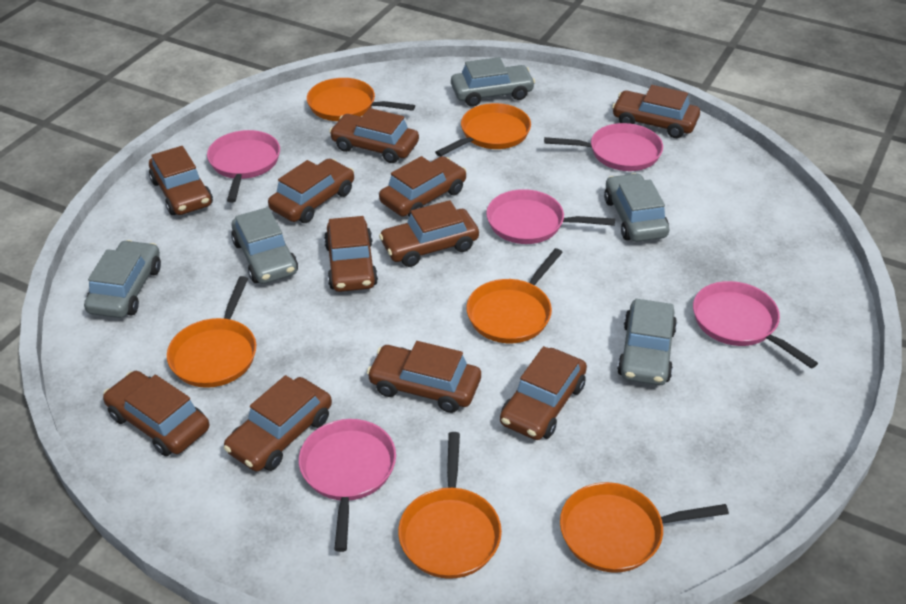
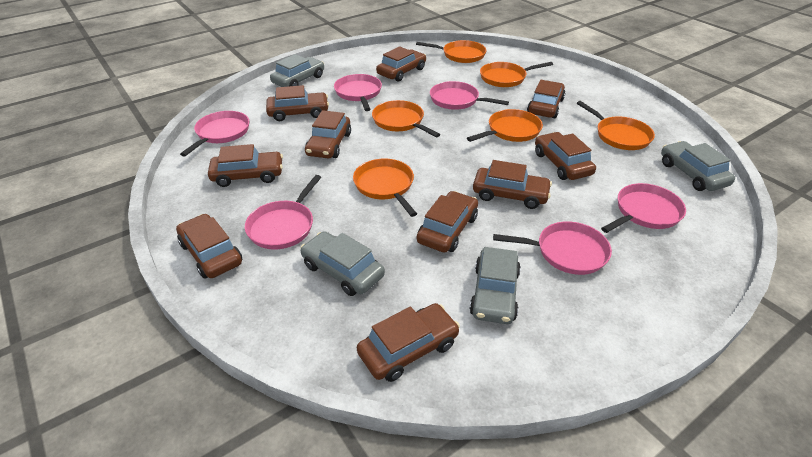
brown car: [103,371,209,456] [149,146,213,215] [224,375,332,471] [268,159,354,223] [324,216,378,292] [329,108,419,163] [367,341,481,413] [379,156,466,217] [379,200,479,267] [500,346,587,440] [612,85,700,138] = 11 -> [176,214,242,279] [208,144,283,187] [266,85,329,121] [305,110,351,158] [357,303,460,382] [376,46,426,81] [417,191,478,253] [473,160,552,209] [527,80,565,118] [535,132,596,180] = 10
grey car: [84,240,161,318] [231,207,298,284] [451,57,535,107] [604,173,669,242] [617,299,677,385] = 5 -> [270,54,324,87] [300,231,385,296] [469,247,521,324] [661,141,735,191] = 4
pink pan: [207,130,280,203] [299,419,396,552] [486,189,615,244] [544,123,663,171] [693,281,818,369] = 5 -> [180,111,249,156] [245,175,321,249] [334,74,382,111] [430,81,509,110] [493,221,612,275] [601,183,686,233] = 6

